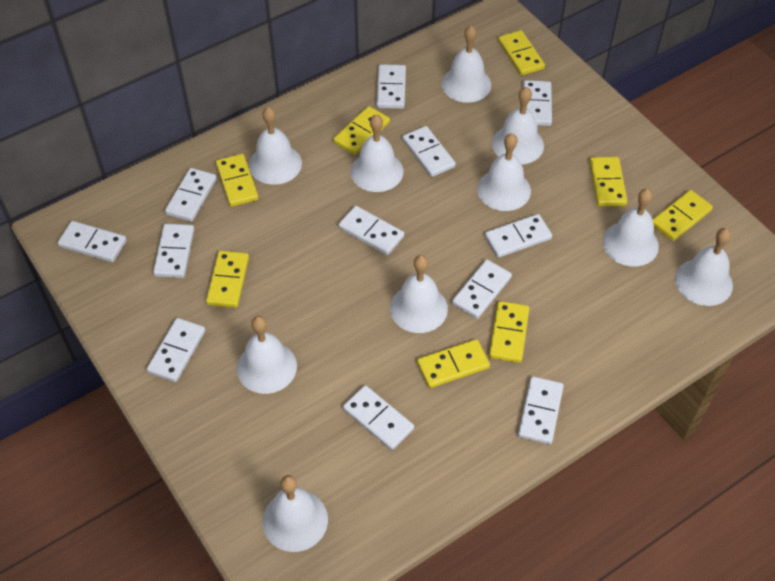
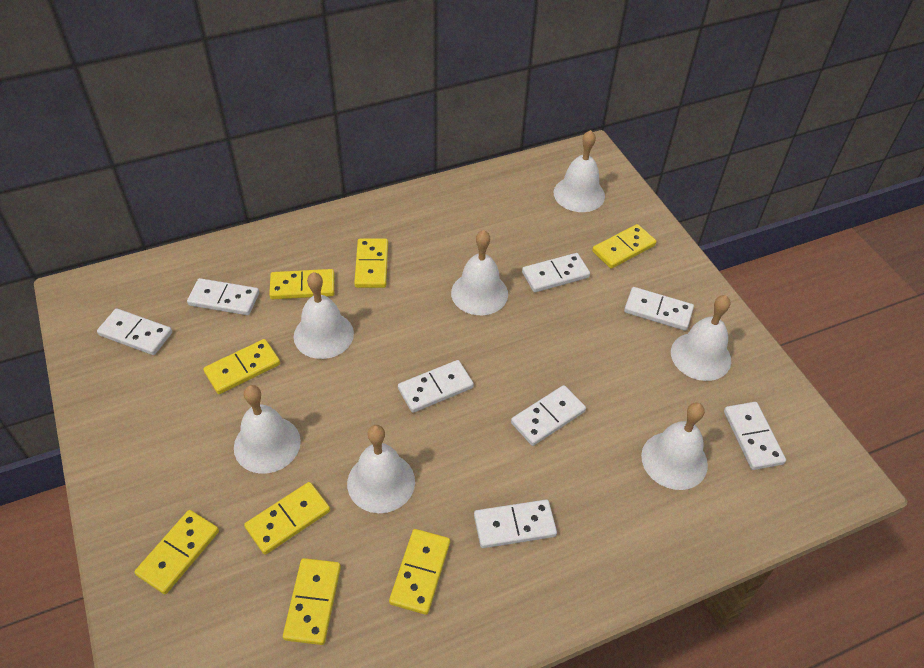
white bell: [237,316,297,394] [249,107,302,185] [262,475,328,552] [351,114,404,192] [390,255,448,333] [441,25,491,103] [477,133,531,211] [492,87,544,164] [603,189,659,267] [675,228,733,306] = 10 -> [234,385,301,474] [294,272,354,359] [347,425,415,513] [451,230,508,315] [554,130,605,212] [641,403,708,490] [671,295,731,381] = 7
white domino: [58,221,127,262] [147,318,205,382] [153,224,194,278] [165,168,217,222] [338,206,404,255] [343,385,414,450] [376,64,406,109] [402,126,456,177] [452,260,512,319] [485,214,552,258] [518,376,564,444] [523,80,552,126] = 12 -> [97,308,172,355] [187,278,259,315] [398,360,474,413] [474,500,557,548] [511,385,586,446] [522,253,590,292] [624,287,694,331] [724,402,786,470] = 8

